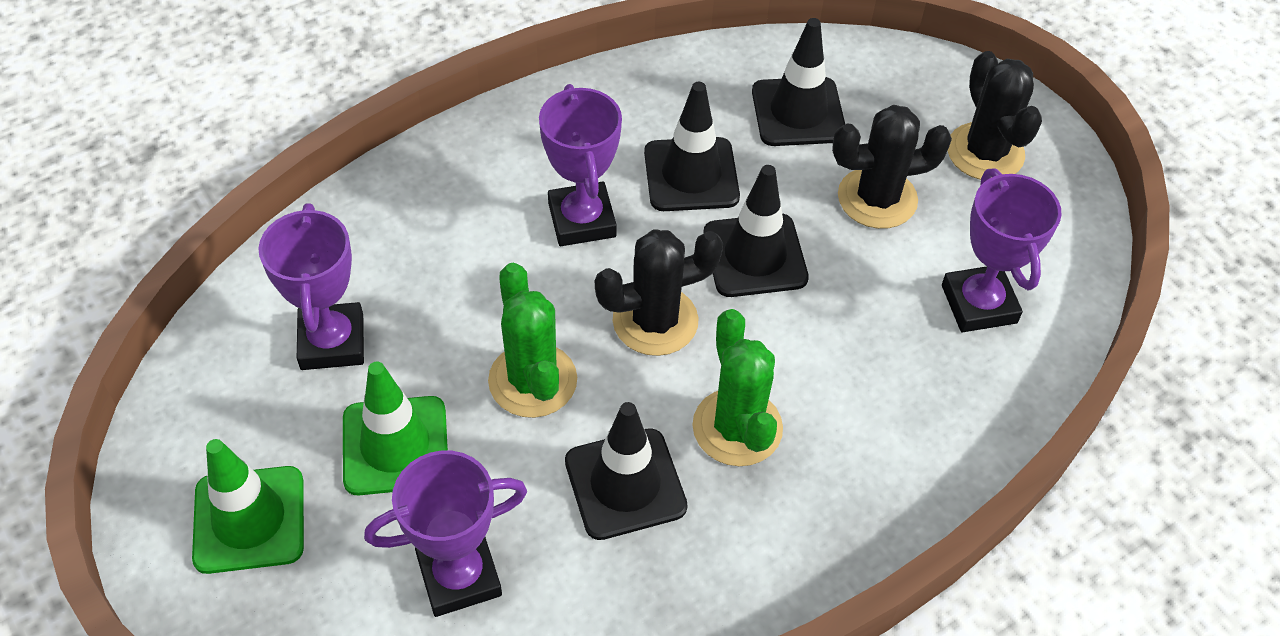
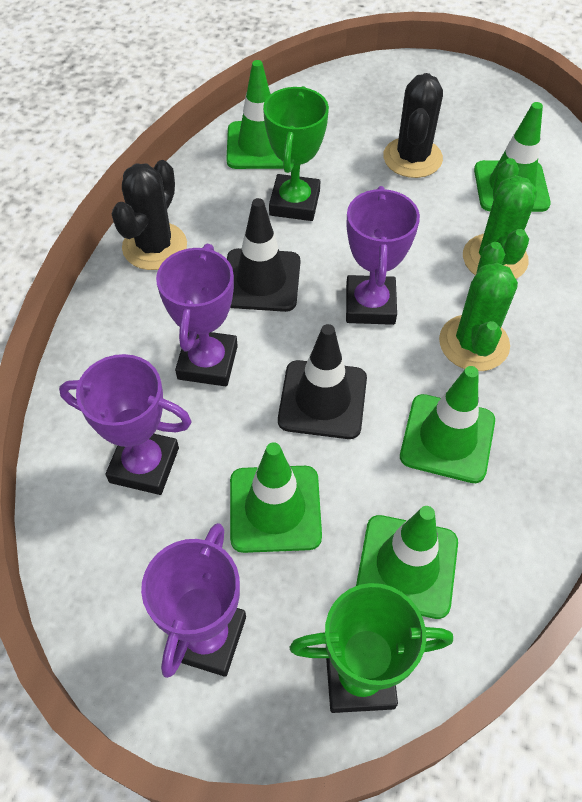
black cactus: [595,229,723,356] [832,105,952,229] [948,51,1042,180] = 3 -> [112,160,187,270] [383,73,443,178] = 2
black traffic cone: [565,402,688,540] [644,82,740,211] [704,165,809,297] [752,18,845,146] = 4 -> [227,198,300,312] [278,324,367,439] = 2
green traffic cone: [192,439,304,574] [343,362,448,495] = 2 -> [226,60,284,169] [230,442,322,553] [356,506,458,619] [400,366,495,483] [474,102,551,212] = 5
green trophy: none = 0 -> [263,86,329,221] [290,583,453,713] = 2

